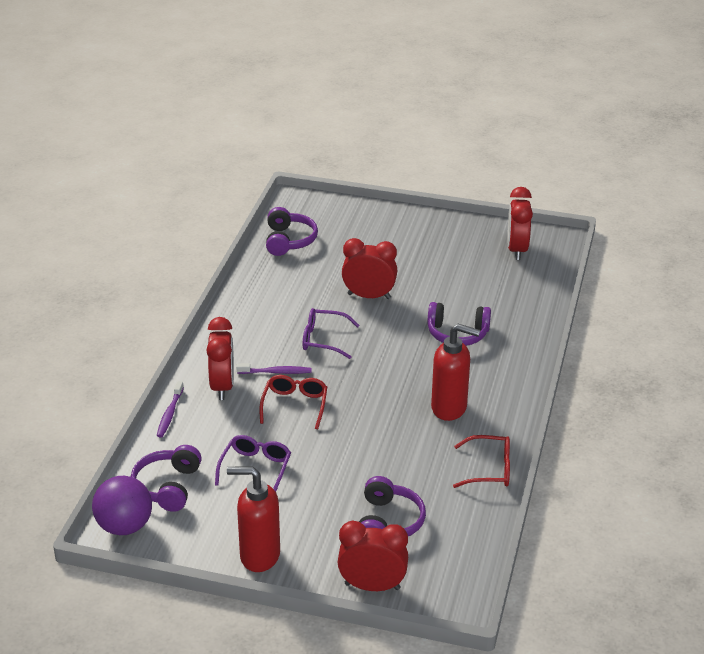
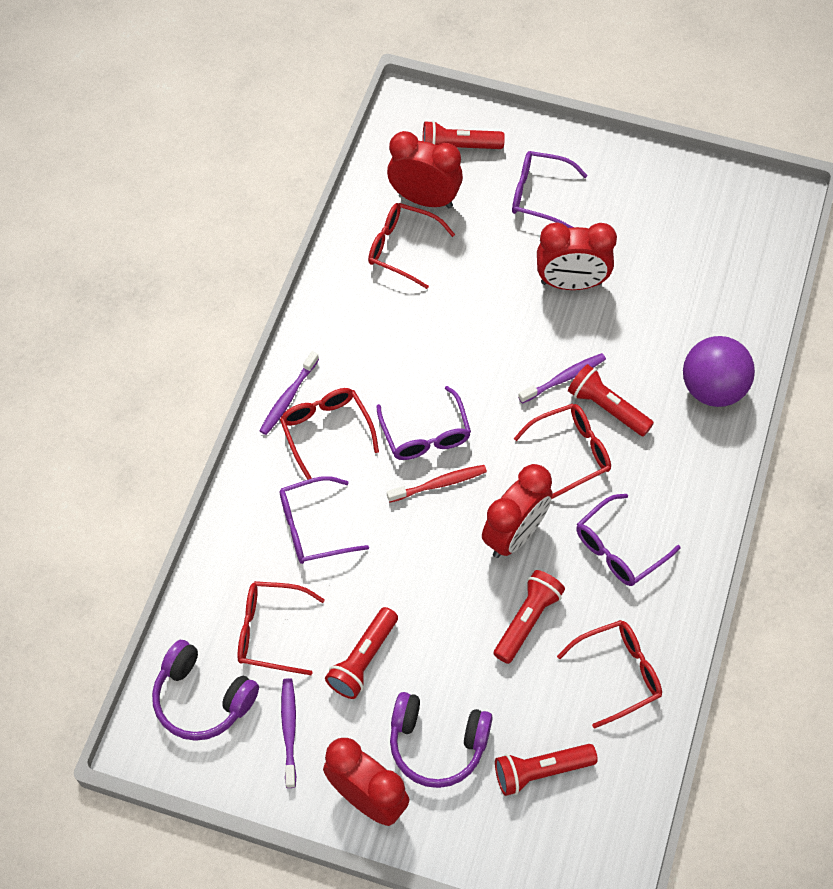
purple glasses: [215,435,291,492] [303,308,360,359] = 2 -> [280,476,369,564] [376,386,471,460] [512,151,588,228] [576,494,681,586] = 4
purple headphones: [131,445,202,512] [266,207,318,256] [359,476,426,536] [427,302,491,346] = 4 -> [152,640,259,741] [390,692,493,788] = 2
purple toothbrush: [157,381,184,438] [236,364,311,374] = 2 -> [260,351,319,435] [281,678,296,788] [518,353,606,404] = 3
red flashlight: none = 0 -> [325,607,398,699] [422,121,505,149] [494,570,565,664] [495,744,598,796] [568,364,654,437] = 5
red glasses: [259,375,327,429] [453,435,510,488] = 2 -> [238,581,325,675] [280,388,379,480] [368,203,455,289] [514,403,611,499] [557,620,662,729] = 5
red soap dispenser: [227,466,280,572] [431,324,480,421] = 2 -> none = 0
red toothbrush: none = 0 -> [387,465,487,502] = 1

